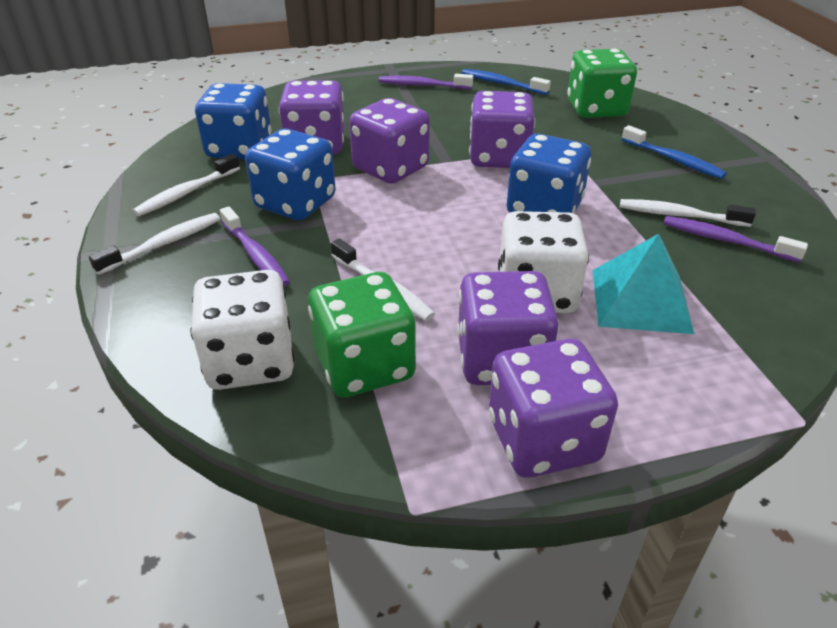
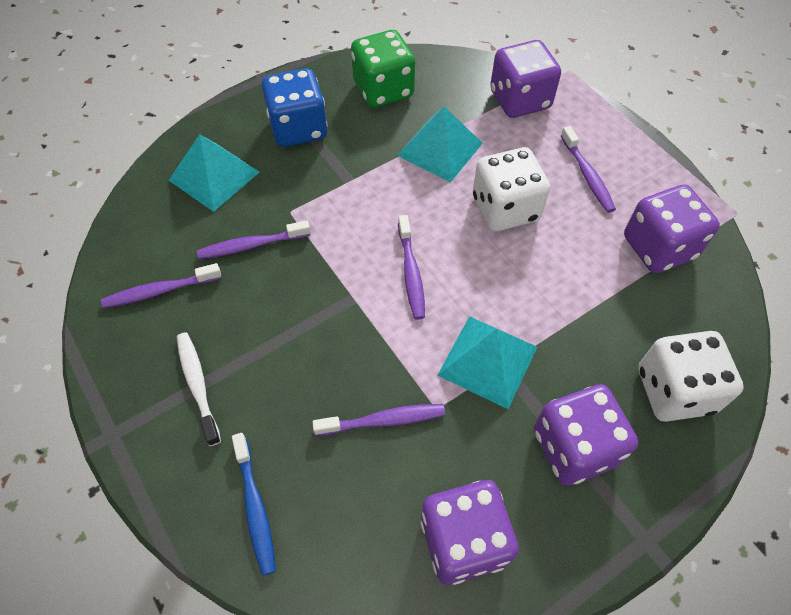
blue dice: [195,83,271,159] [245,128,336,220] [507,134,591,214] = 3 -> [262,68,327,147] = 1
blue toothbrush: [462,69,551,95] [622,125,727,179] = 2 -> [232,433,276,576] = 1
green dice: [308,272,416,397] [567,49,637,118] = 2 -> [351,30,415,108] = 1
purple dice: [279,80,345,154] [349,98,430,184] [457,271,559,385] [469,91,535,168] [489,339,618,478] = 5 -> [421,480,519,585] [490,40,561,118] [534,384,638,485] [624,184,720,273] = 4
purple toothbrush: [220,206,290,287] [379,74,473,89] [663,216,808,263] = 3 -> [101,263,222,308] [197,220,311,259] [312,404,445,436] [398,215,425,320] [561,126,616,213] = 5
turquoise pyramid: [593,234,694,334] = 1 -> [169,134,260,212] [397,107,483,183] [437,316,537,409] = 3
white toothbrush: [89,213,220,275] [133,154,240,216] [331,239,435,321] [620,199,756,227] = 4 -> [177,332,221,446] = 1

